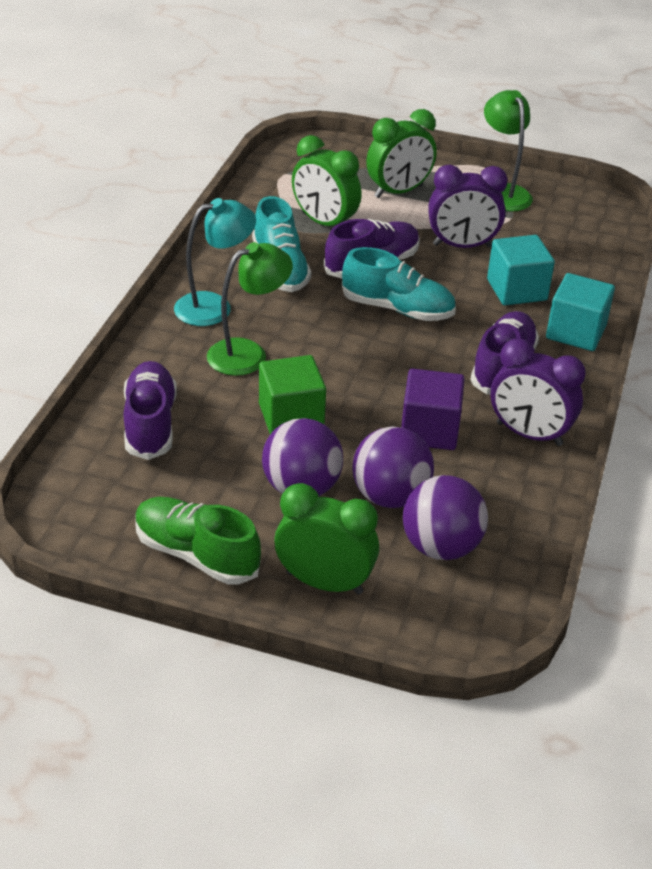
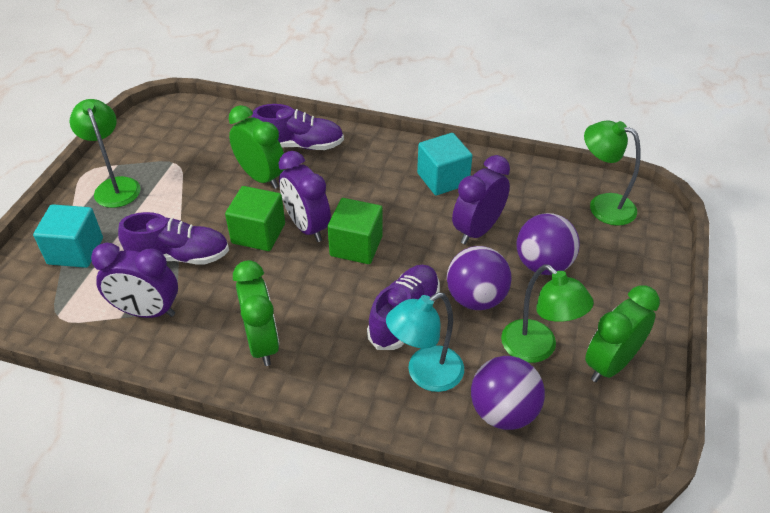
green cube: [259,355,326,434] = 1 -> [225,186,285,251] [328,198,383,264] = 2
green lamp: [207,242,293,376] [484,90,533,212] = 2 -> [70,99,141,208] [501,264,594,363] [584,120,641,226] = 3
green shoe: [135,497,261,585] = 1 -> none = 0
purple clock: [428,165,508,248] [491,339,586,446] = 2 -> [91,243,178,318] [278,151,331,242] [452,155,510,244] = 3
purple cube: [401,369,465,450] = 1 -> none = 0
turquoise shoe: [252,196,311,292] [342,247,456,321] = 2 -> none = 0

